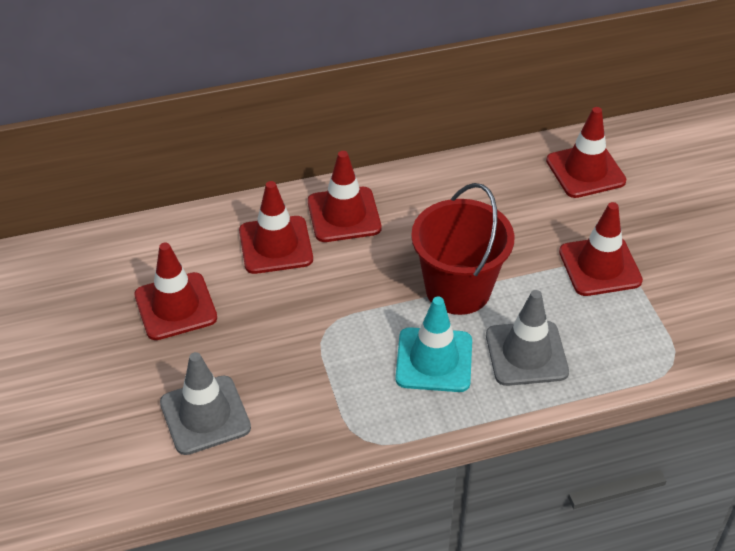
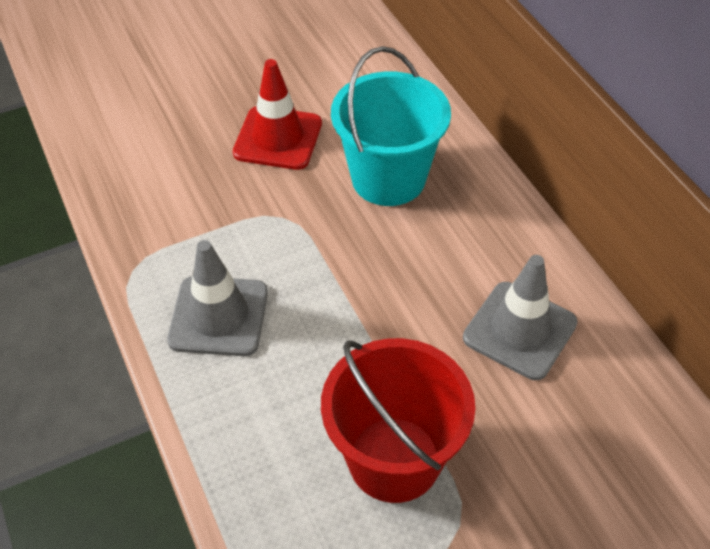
red traffic cone: [134,243,217,340] [239,181,313,274] [308,151,381,242] [546,107,626,198] [559,202,643,296] = 5 -> [233,59,322,170] = 1
turquoise bucket: none = 0 -> [331,46,451,206] = 1
turquoise traffic cone: [395,296,472,392] = 1 -> none = 0

